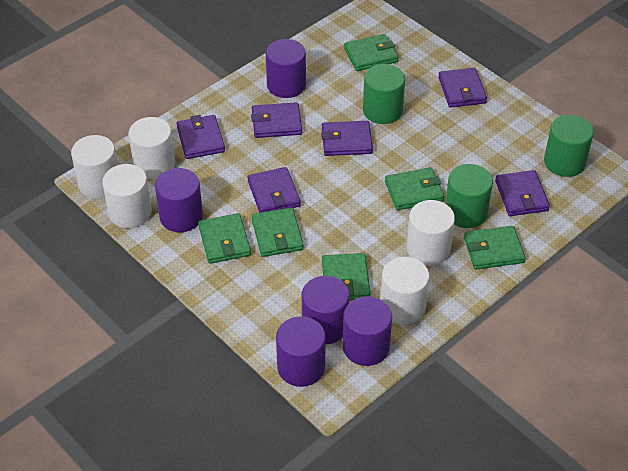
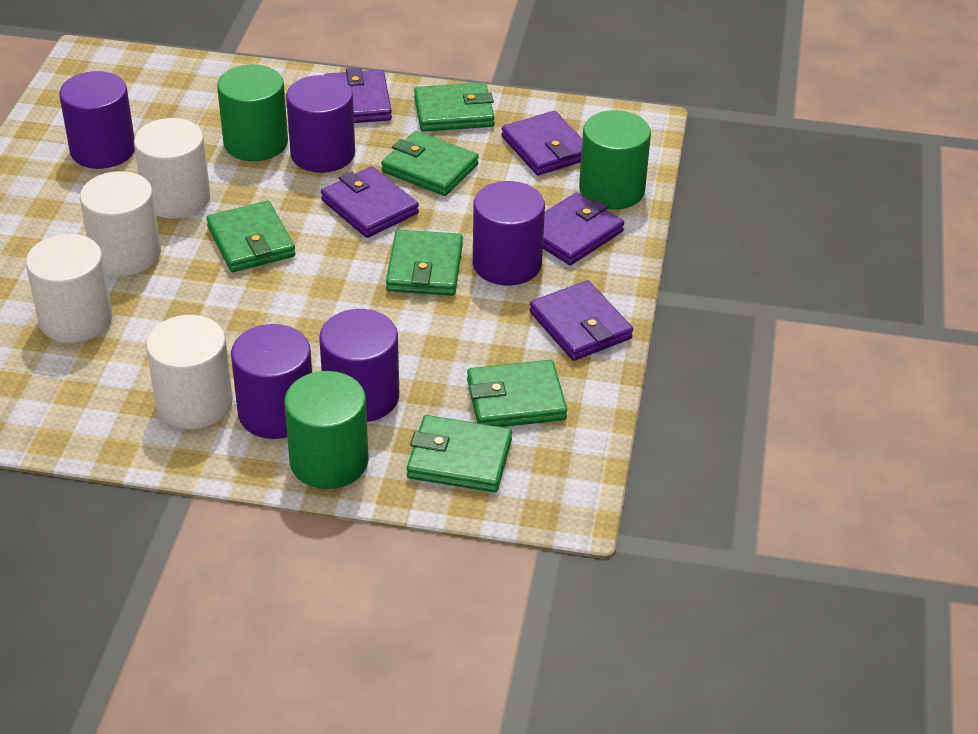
purple wallet: [176,115,225,159] [248,167,301,213] [251,102,302,138] [321,121,373,156] [438,68,487,108] [495,170,550,216] = 6 -> [321,166,419,238] [324,68,392,123] [501,111,582,175] [530,280,633,361] [543,192,624,265] = 5
white cylinder: [71,135,118,198] [102,164,152,228] [128,117,175,179] [380,257,429,325] [407,200,455,266] = 5 -> [26,234,113,343] [80,171,161,276] [134,118,210,219] [146,315,233,429] = 4

